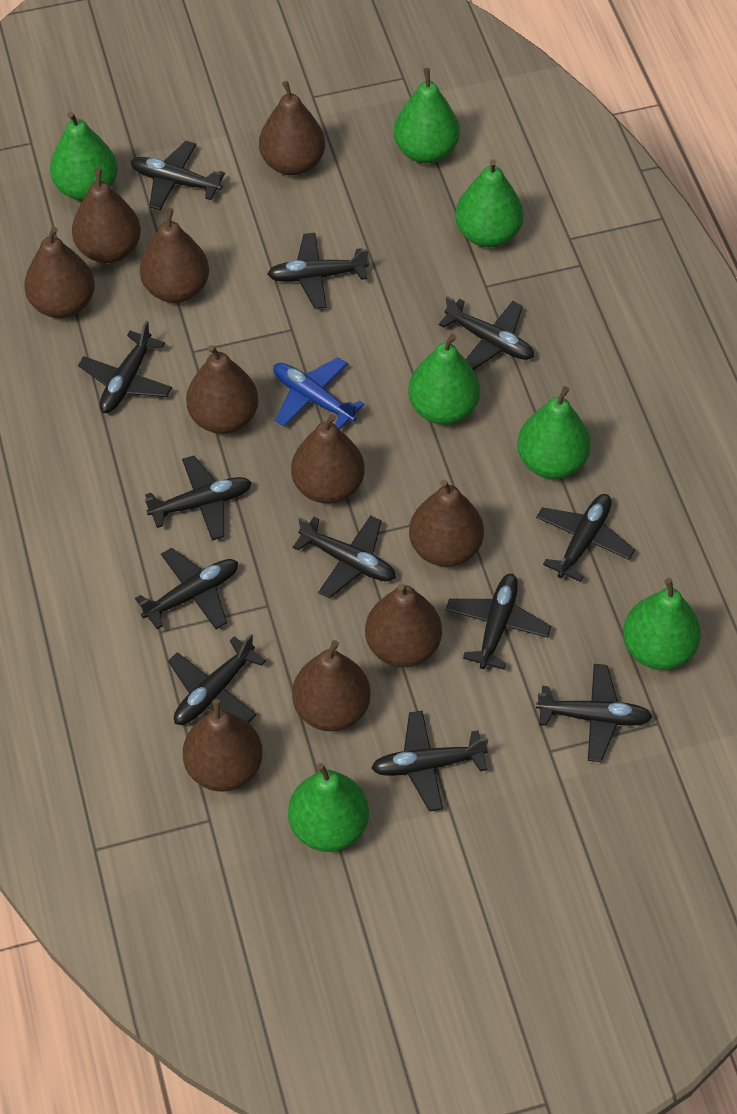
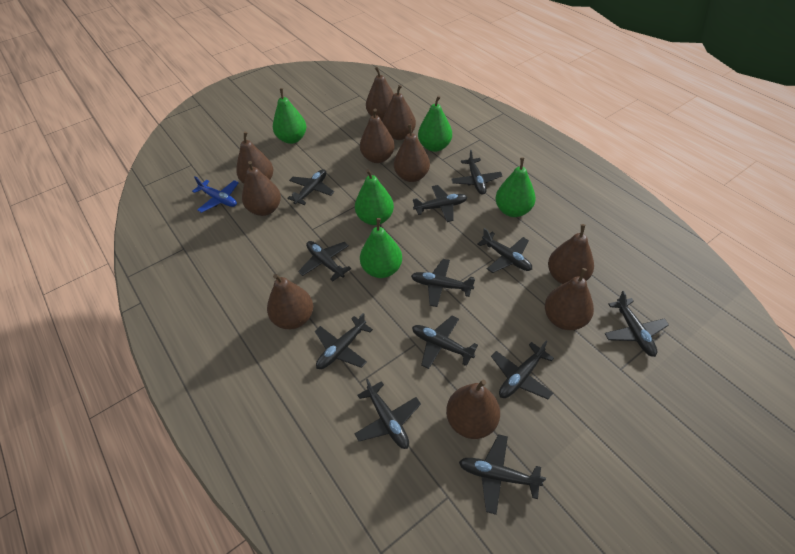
green pear: [50,112,117,201] [288,763,369,852] [394,68,460,163] [408,334,480,425] [455,159,523,247] [517,386,591,479] [623,578,701,670] = 7 -> [273,88,306,144] [355,169,394,225] [360,218,402,278] [418,95,452,152] [495,157,536,217] = 5

